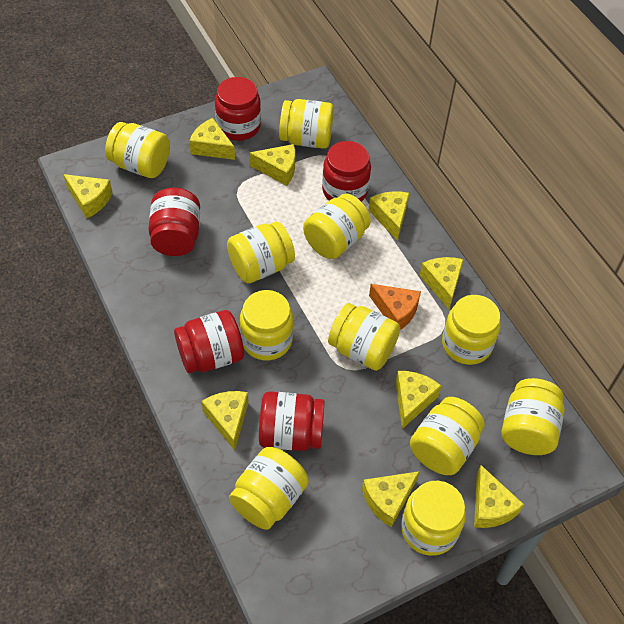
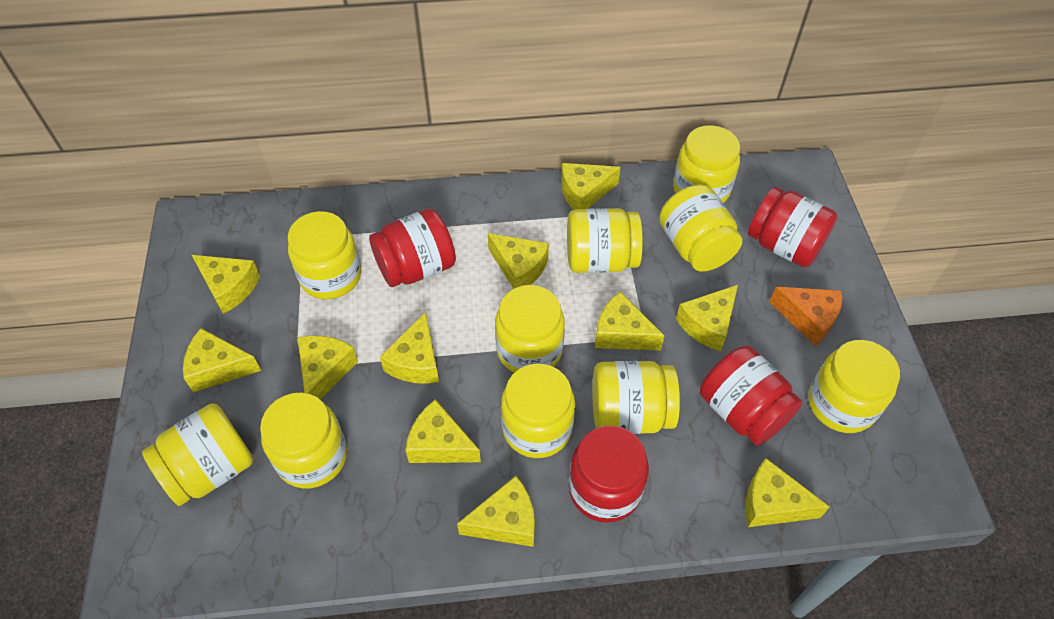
red jar: [149,188,200,256] [174,310,244,373] [215,77,261,141] [259,391,325,451] [322,141,371,202] = 5 -> [369,208,456,287] [569,426,649,523] [700,346,802,445] [748,187,838,268] = 4
yellow cheese: [63,174,113,219] [189,118,235,160] [201,391,248,451] [249,144,295,186] [362,471,420,527] [368,191,409,241] [395,371,442,429] [420,257,464,309] [474,465,524,528] = 9 -> [183,328,261,392] [192,255,260,314] [298,336,358,400] [380,312,439,384] [405,399,481,463] [457,476,535,547] [488,233,549,289] [561,163,621,210] [595,291,664,350] [676,285,738,352] [745,458,830,527] = 11
yellow jar: [105,122,170,178] [227,222,295,283] [229,447,309,530] [240,290,293,360] [279,99,334,149] [303,193,371,259] [328,303,400,371] [401,481,466,556] [410,397,485,475] [442,295,501,365] [501,378,564,455] = 11 -> [142,403,253,506] [260,393,347,489] [288,211,361,299] [495,285,565,373] [501,364,575,458] [567,208,643,273] [592,361,680,434] [659,185,742,272] [673,125,740,203] [809,340,900,433] = 10

